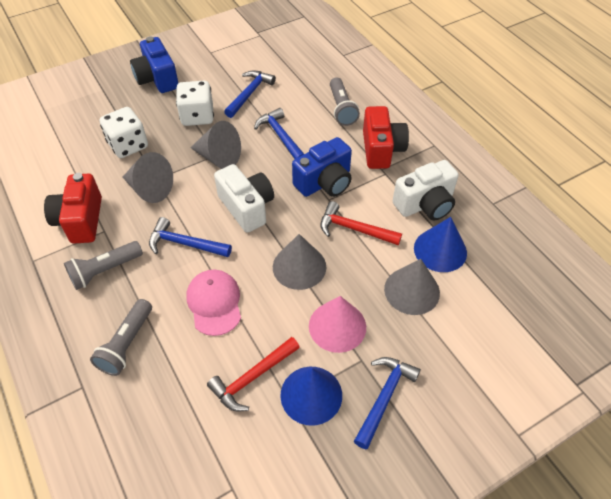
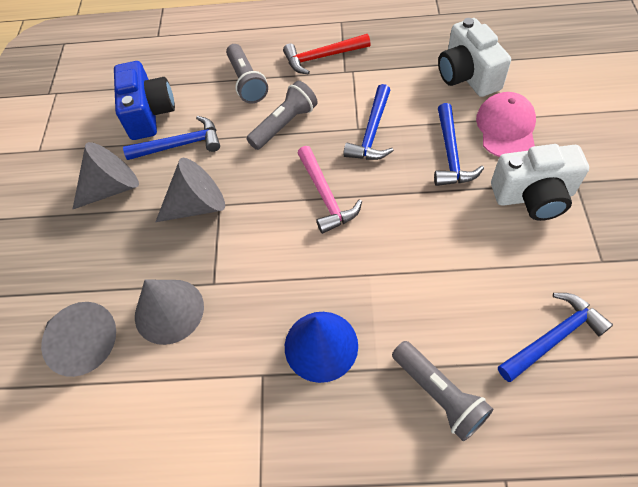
blue camera: [130,36,178,93] [292,137,352,197] = 2 -> [114,61,175,140] = 1
blue cone: [280,367,342,426] [414,217,467,272] = 2 -> [285,312,358,383] = 1
pink cone: [309,296,366,353] = 1 -> none = 0
pink hammer: none = 0 -> [297,146,362,234] = 1
red camera: [44,173,102,244] [363,106,409,169] = 2 -> none = 0
red hammer: [207,337,300,411] [321,201,402,245] = 2 -> [283,34,371,75] = 1
white dice: [100,107,148,158] [176,81,214,126] = 2 -> none = 0

